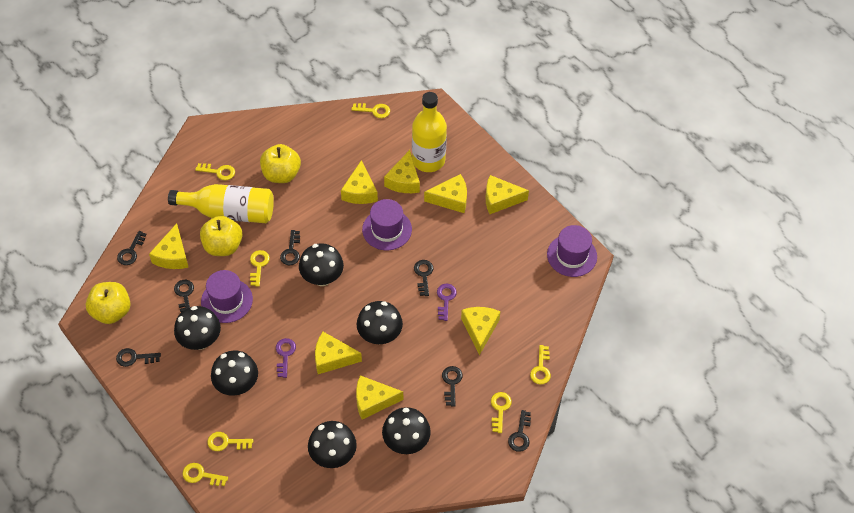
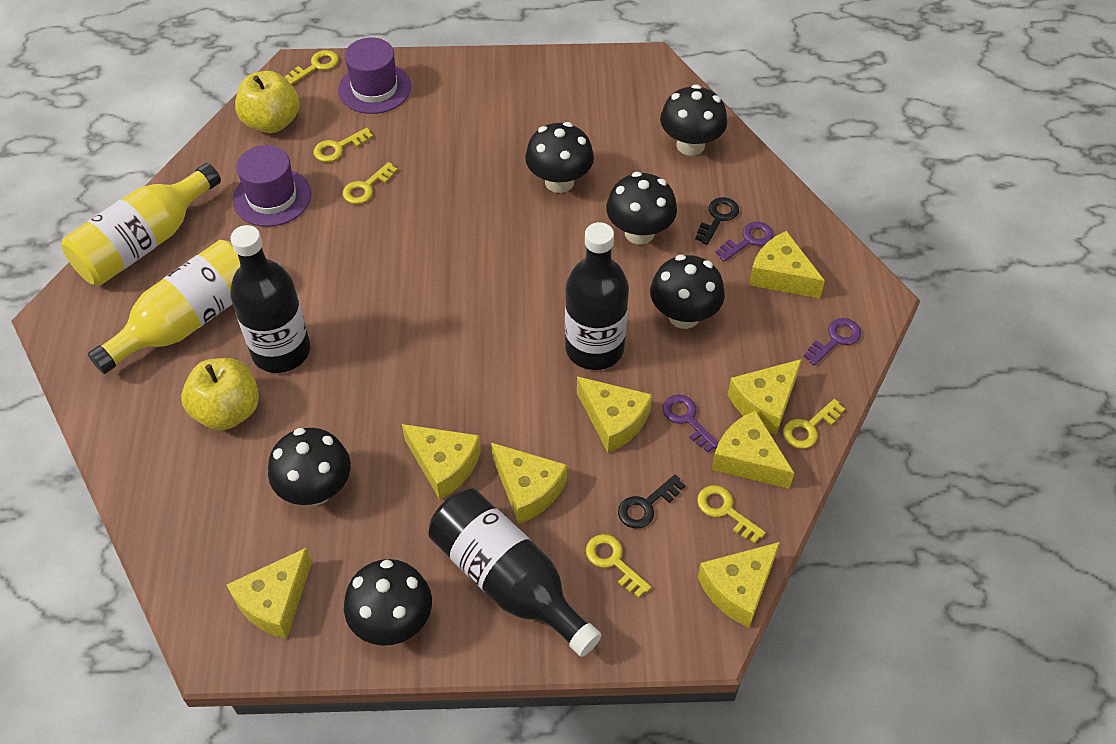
black bottle: none = 0 -> [230,225,310,373] [429,489,601,657] [565,222,629,370] = 3
black key: [116,348,161,367] [117,231,147,265] [174,280,194,312] [280,230,300,265] [414,260,434,296] [442,366,463,407] [508,410,531,452] = 7 -> [618,475,685,529] [695,197,739,245] = 2
purple hat: [201,270,253,323] [362,199,412,250] [547,225,597,277] = 3 -> [233,145,311,227] [338,38,411,114] = 2
purple key: [276,338,296,378] [437,284,457,321] = 2 -> [662,395,719,453] [715,222,774,262] [804,318,861,366] = 3
yellow apple: [86,282,131,324] [200,216,243,256] [260,144,301,183] = 3 -> [181,358,259,431] [235,71,299,133] = 2
yellow key: [182,463,228,486] [195,163,235,180] [207,432,253,451] [250,250,270,287] [351,103,390,118] [491,392,512,433] [530,345,551,384] = 7 -> [284,50,339,85] [313,128,373,162] [343,162,398,204] [586,534,651,598] [697,485,766,544] [783,399,845,449] = 6

